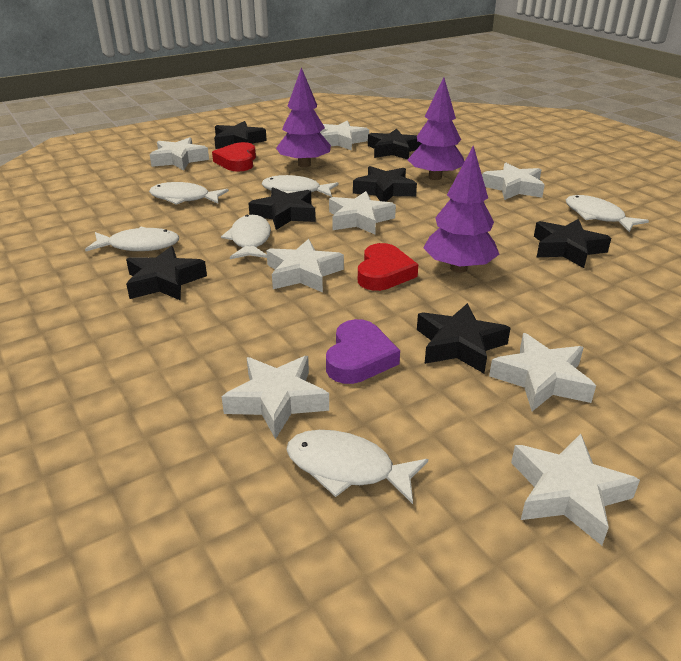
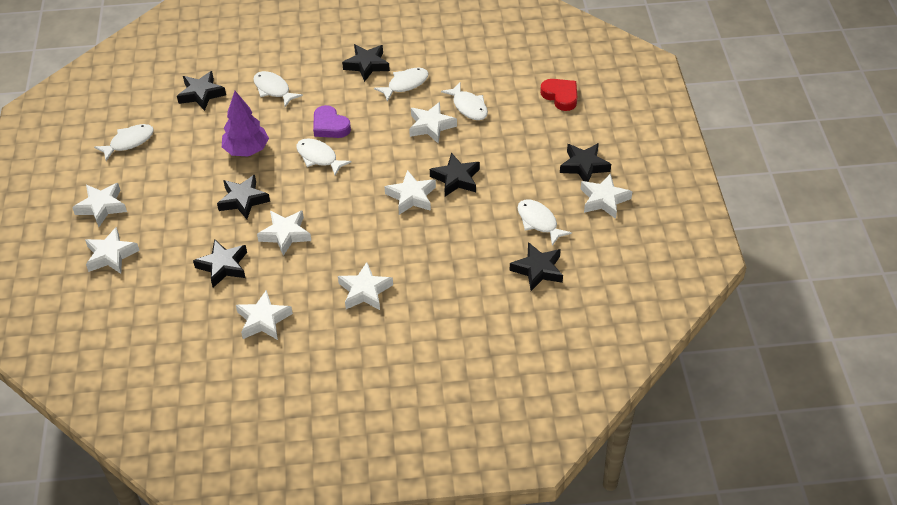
purple tree: [276,67,331,167] [407,77,465,180] [423,145,499,273] = 3 -> [222,91,269,157] = 1
red heart: [212,142,256,172] [358,243,418,291] = 2 -> [540,79,578,111] = 1

